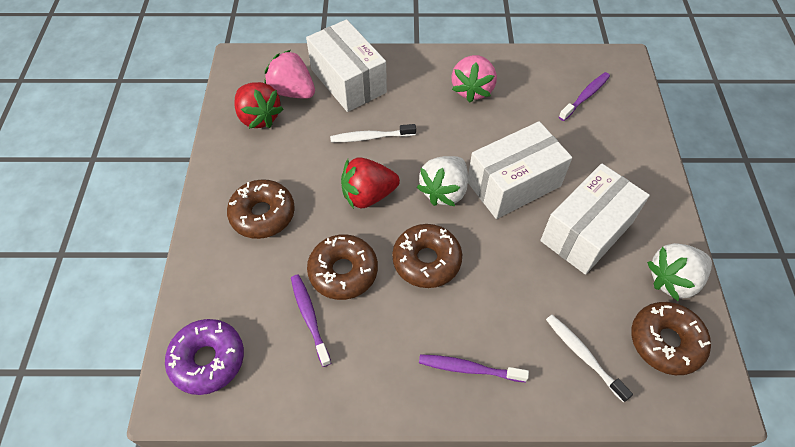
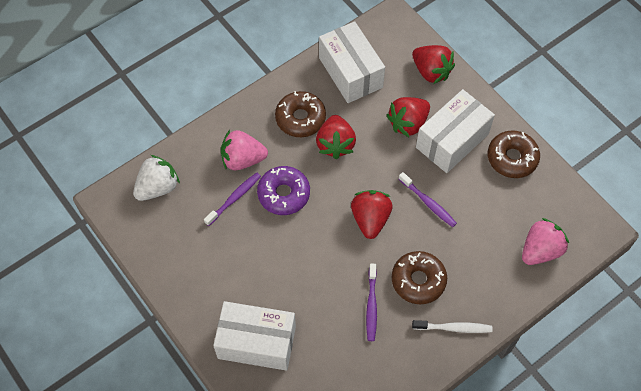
brown donut: [227,179,295,239] [307,234,378,300] [392,224,462,288] [631,302,711,375] = 4 -> [275,91,326,137] [391,251,447,304] [488,130,540,178] = 3
red strawberry: [234,82,283,129] [341,157,400,209] = 2 -> [316,115,356,159] [351,190,393,239] [387,97,430,137] [412,45,455,84] = 4
white strawberry: [417,156,468,206] [647,243,712,301] = 2 -> [133,155,180,201] = 1
white toothbrush: [330,124,416,142] [546,315,633,402] = 2 -> [412,320,493,333] = 1

